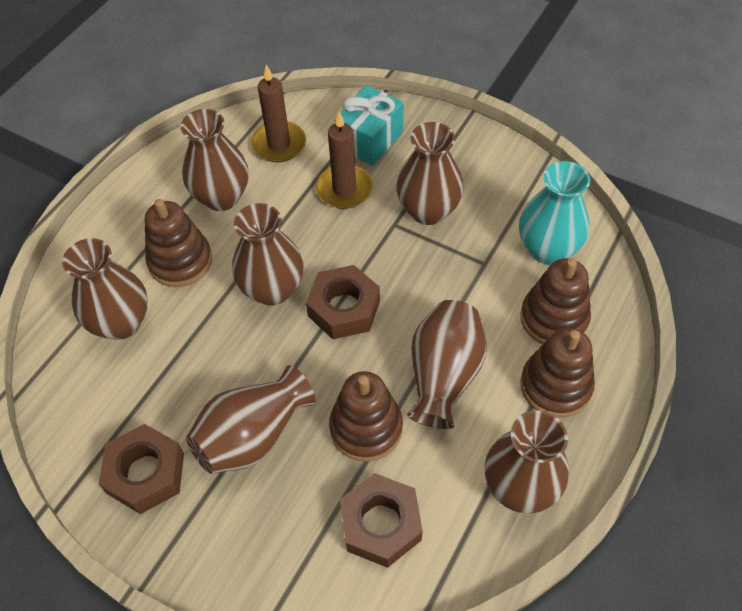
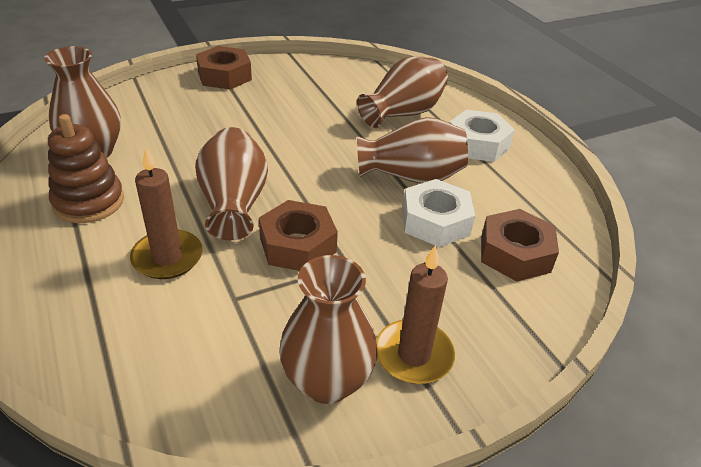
brown stacking toy: [145,199,212,287] [329,371,403,462] [520,258,591,344] [520,328,595,418] = 4 -> [48,114,124,223] = 1
brown vase: [62,238,148,340] [181,109,249,211] [186,365,316,474] [232,203,303,306] [396,122,463,225] [407,300,487,429] [485,410,569,513] = 7 -> [44,46,121,158] [195,127,268,240] [279,255,377,404] [357,56,448,128] [357,117,468,184] = 5
turquoise gift: [334,85,404,165] = 1 -> none = 0
turquoise vase: [519,161,590,265] = 1 -> none = 0
white nut: none = 0 -> [403,179,475,247] [450,110,515,162] = 2

